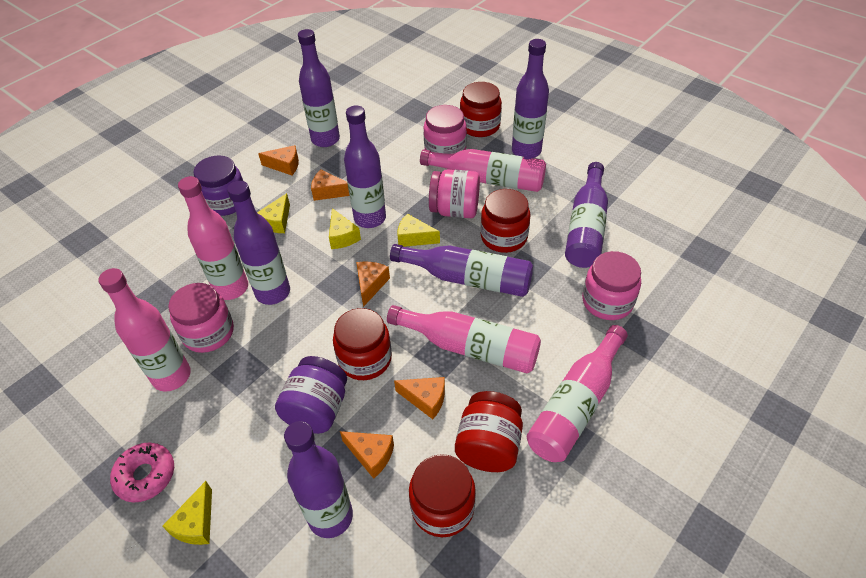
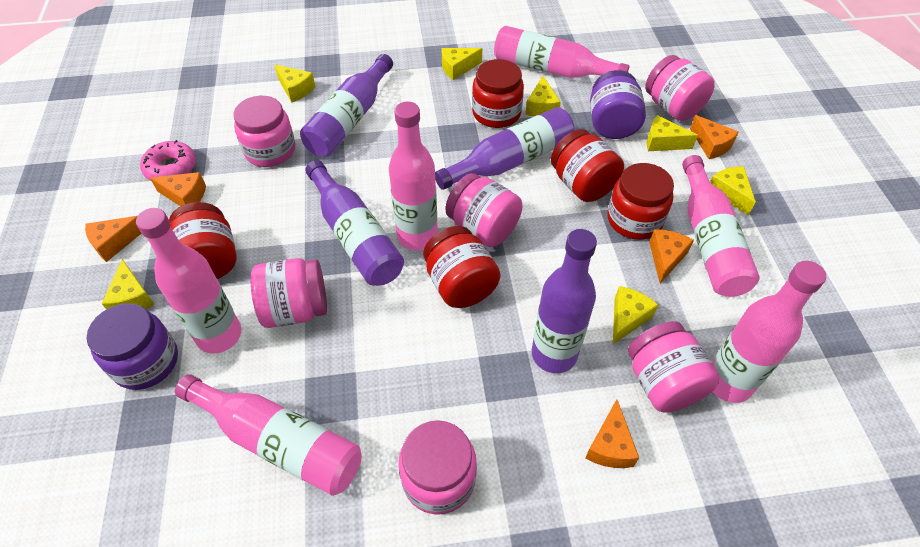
pink bottle: [98,268,191,392] [178,176,248,300] [387,305,541,374] [420,149,546,192] [527,325,628,462] = 5 -> [136,208,241,354] [175,374,362,496] [389,102,438,250] [494,26,629,78] [682,155,760,297] [712,261,826,403] = 6
pink jar: [168,283,234,353] [424,105,467,154] [429,169,480,218] [582,251,641,320] = 4 -> [234,96,295,167] [251,258,327,328] [399,420,477,515] [446,173,523,247] [628,321,720,413] [645,55,715,121] = 6
purple bottle: [227,181,290,305] [284,421,353,538] [298,29,340,147] [344,105,386,228] [390,244,533,297] [512,39,549,158] [565,162,608,268] = 7 -> [300,54,393,157] [305,160,404,286] [435,107,575,190] [532,229,597,373] = 4
yellow cheese: [162,481,212,545] [257,193,290,233] [329,208,361,249] [398,214,440,247] = 4 -> [102,259,154,309] [274,65,315,103] [441,48,482,80] [526,76,561,116] [613,286,658,344] [647,115,698,151] [710,166,756,215] = 7

